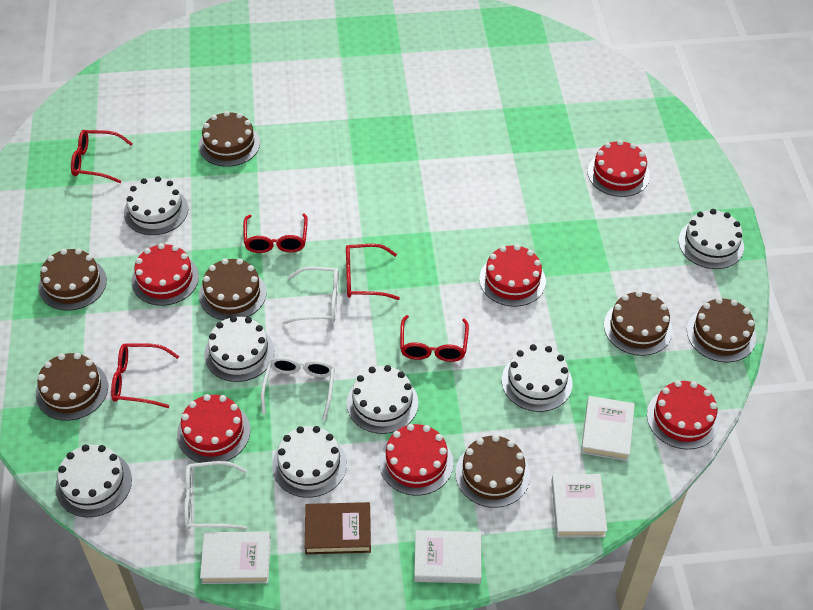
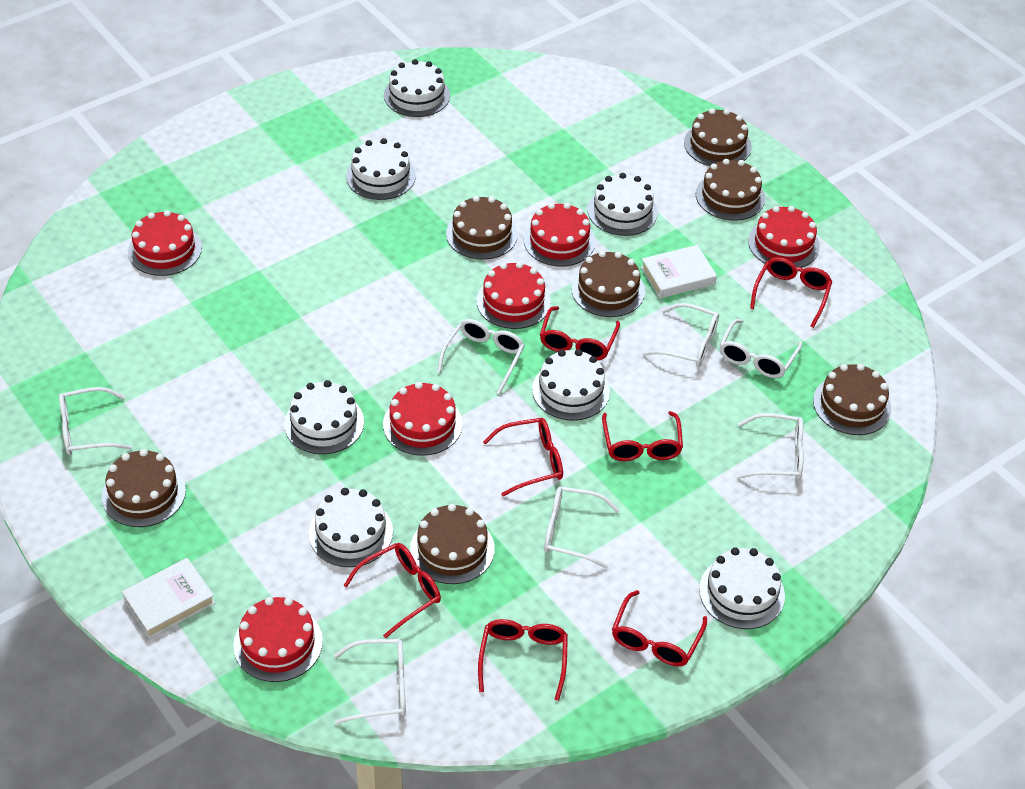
brown book: [305,502,371,554] = 1 -> none = 0
red glasses: [71,130,133,183] [111,343,179,408] [243,213,308,253] [346,244,400,300] [400,315,469,362] = 5 -> [344,543,441,638] [478,619,568,701] [483,418,563,496] [540,306,620,360] [602,411,683,461] [612,590,707,666] [750,257,832,328] = 7
white book: [200,531,271,584] [414,530,482,584] [551,474,607,537] [581,396,635,461] = 4 -> [122,558,215,638] [641,245,717,299] = 2
white glasses: [184,461,247,530] [261,357,335,421] [282,267,339,324] = 3 -> [59,387,132,455] [334,639,406,724] [437,319,525,394] [544,487,620,569] [642,303,719,367] [720,319,802,378] [737,413,804,480] = 7

